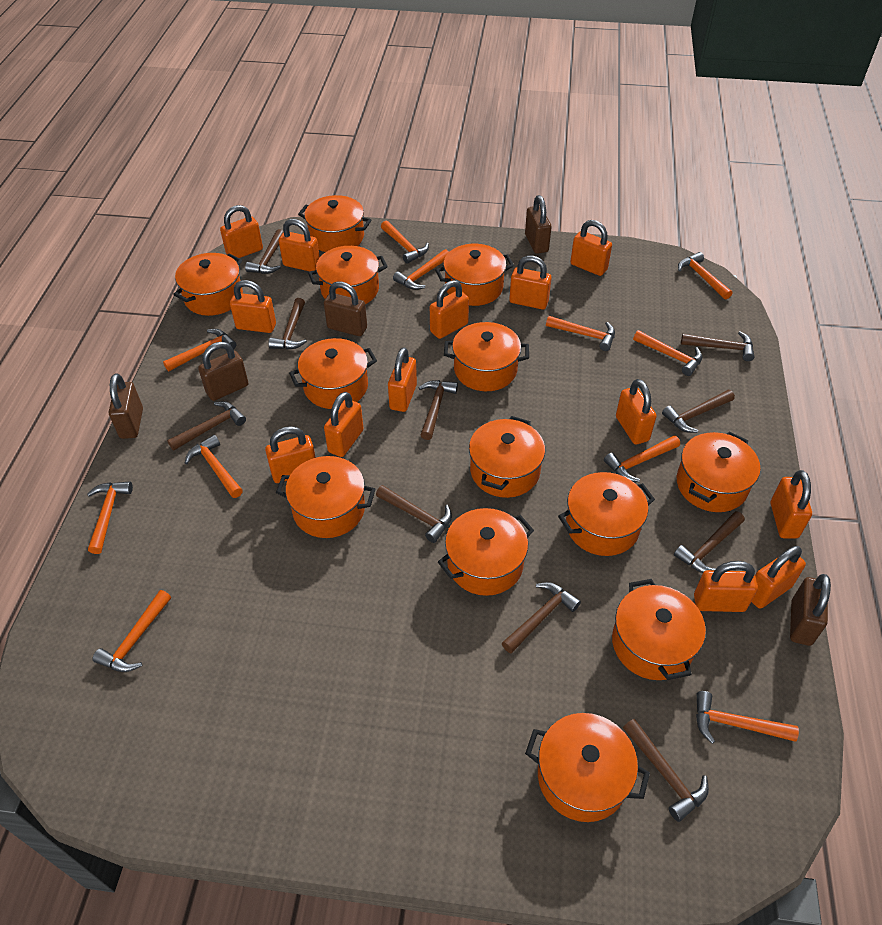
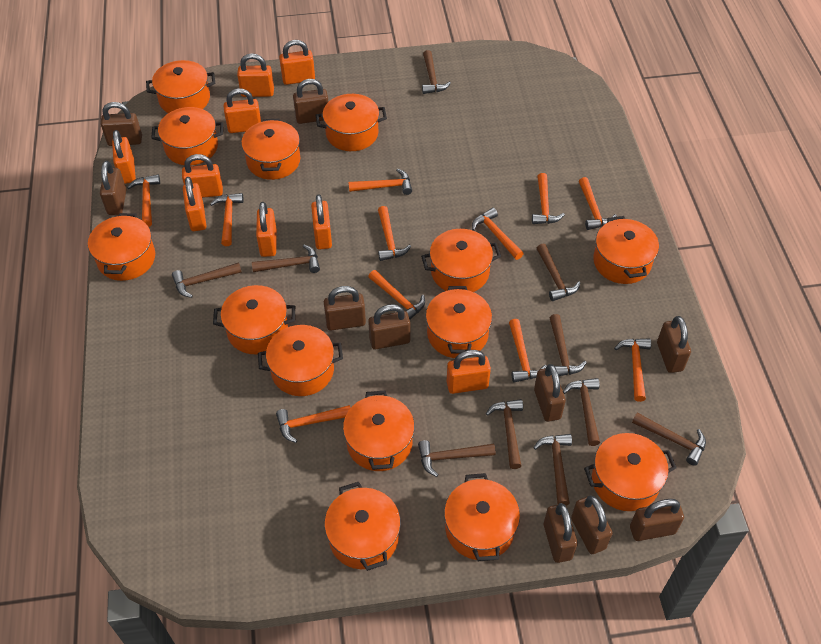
brown padlock: [109,374,143,439] [198,342,248,401] [324,281,367,336] [525,195,552,254] [790,574,831,646] = 5 -> [100,161,126,215] [101,102,142,146] [293,79,328,124] [324,286,366,330] [368,304,410,350] [534,364,566,422] [544,503,578,563] [571,495,613,554] [630,499,684,541] [657,316,691,373] = 10
orange padlock: [220,205,263,258] [230,280,276,333] [265,426,316,483] [279,219,320,271] [324,392,363,457] [388,347,417,412] [430,280,469,339] [509,255,552,309] [570,220,612,276] [616,379,657,445] [694,561,758,612] [751,546,806,609] [771,470,812,539] = 13 -> [112,130,136,184] [182,154,223,198] [183,177,206,231] [224,88,261,133] [237,53,274,97] [256,202,277,257] [279,40,315,85] [311,195,332,250] [447,350,491,394] = 9
orange pot: [173,253,243,316] [276,456,376,538] [289,338,377,409] [298,195,371,252] [308,246,388,304] [435,244,514,306] [438,508,534,596] [444,322,529,391] [469,416,545,498] [525,713,650,822] [558,472,655,556] [612,579,706,680] [677,432,760,512] = 13 -> [88,213,155,281] [146,60,215,113] [151,107,223,166] [213,285,295,354] [241,119,300,180] [258,325,343,396] [316,94,387,151] [324,482,401,571] [343,391,415,471] [421,229,501,292] [426,286,492,358] [444,473,520,561] [584,433,677,511] [593,216,659,284] = 14

